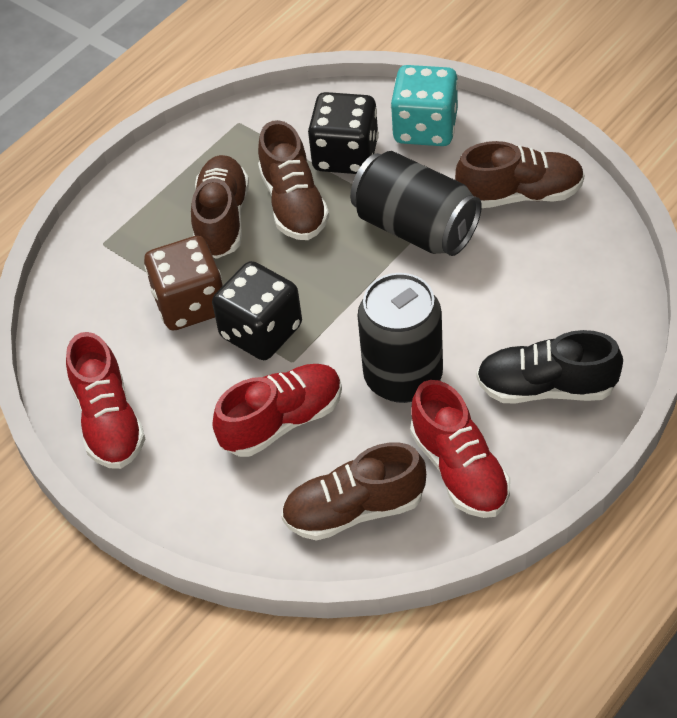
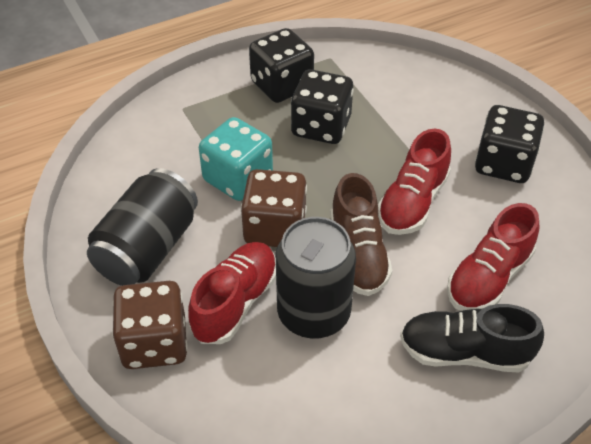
black dice: [212,261,302,360] [308,92,379,174] = 2 -> [249,28,314,103] [291,69,354,144] [475,105,544,183] = 3
brown dice: [144,236,223,330] = 1 -> [112,281,188,369] [241,169,307,247] = 2
brown shoe: [191,155,249,259] [258,120,329,240] [281,442,426,541] [455,141,585,208] = 4 -> [330,173,392,296] = 1

